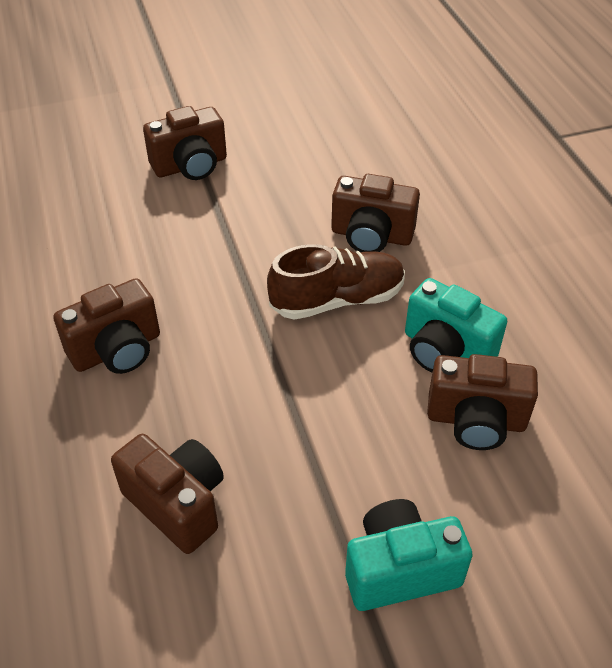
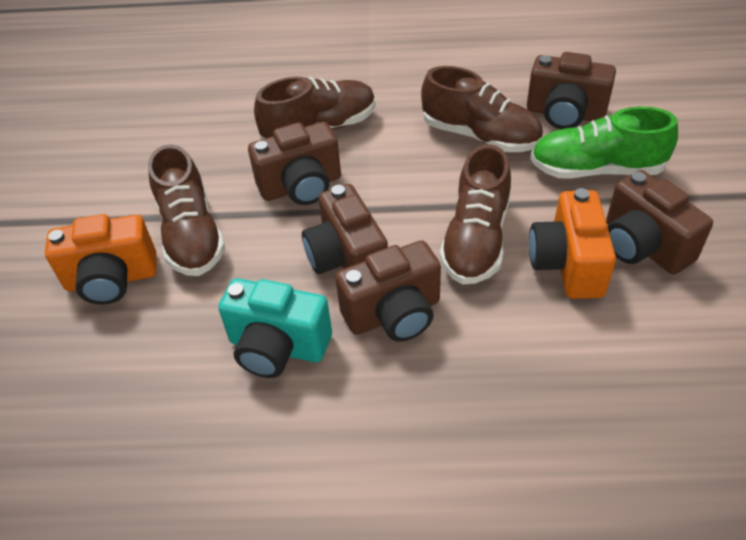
brown shoe: [267,244,405,320] = 1 -> [148,144,225,276] [254,77,376,139] [421,66,543,152] [440,144,511,285] = 4
green shoe: none = 0 -> [530,106,678,179] = 1
orange camera: none = 0 -> [45,214,157,305] [529,188,616,299] = 2
turquoise camera: [345,499,473,611] [405,278,507,372] = 2 -> [218,278,332,378] = 1

